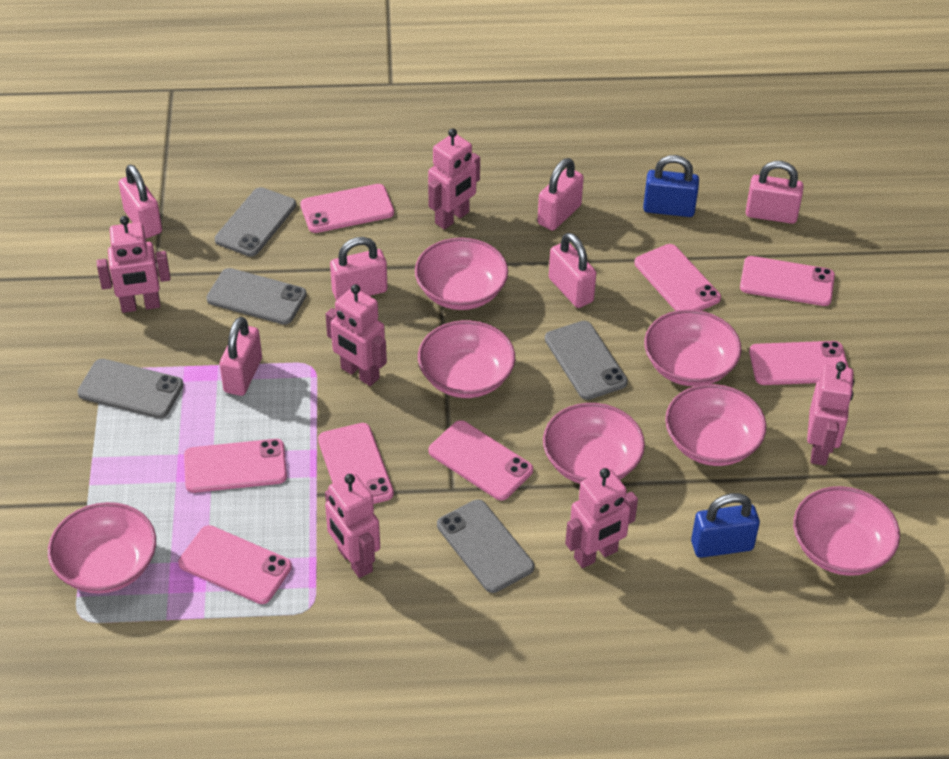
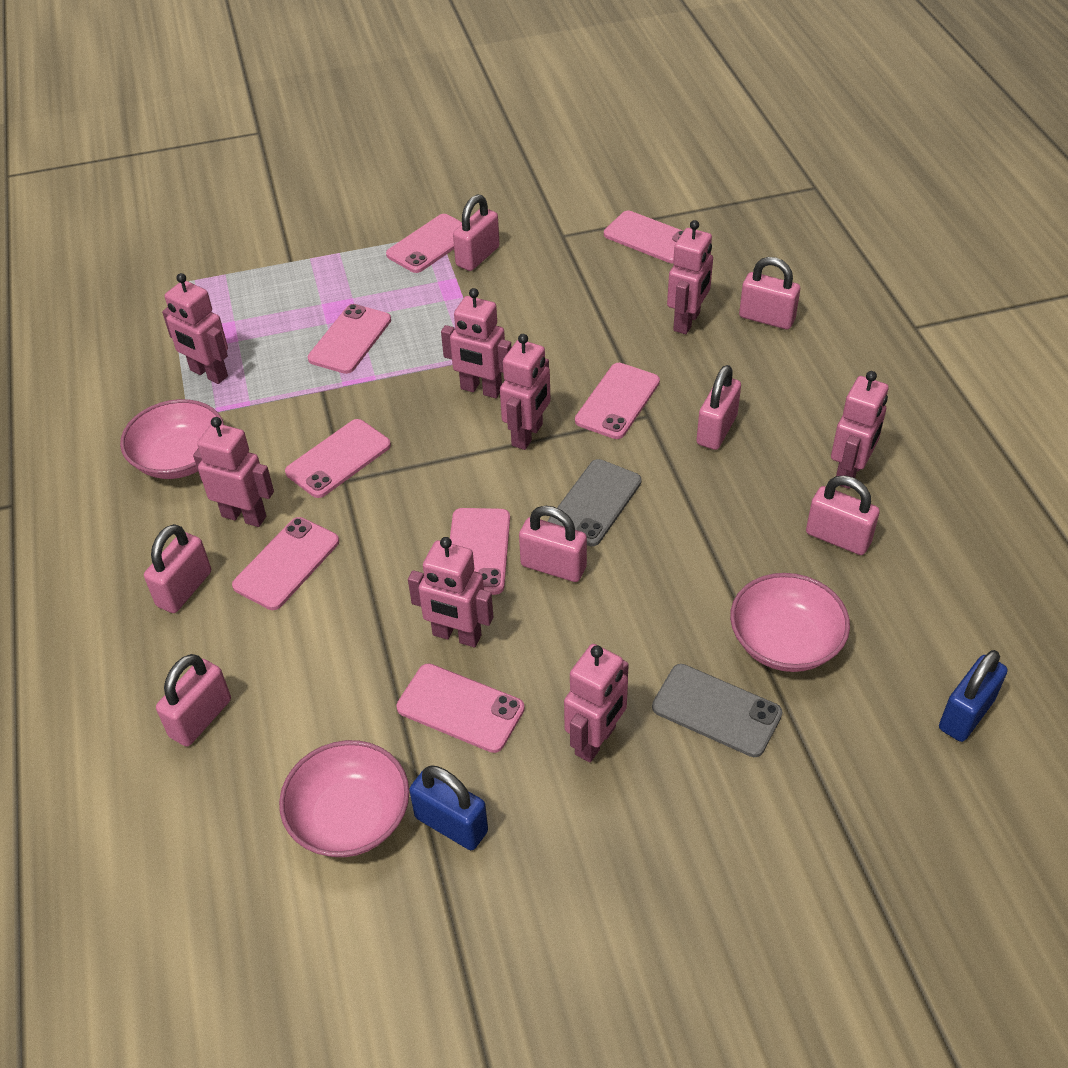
grey phone: [77,359,183,418] [206,268,307,325] [215,187,296,257] [437,499,534,593] [545,321,628,400] = 5 -> [548,459,642,546] [652,664,782,757] = 2
pink bowl: [48,502,156,594] [415,238,508,310] [418,320,515,398] [543,403,645,484] [644,309,741,386] [665,384,766,466] [793,486,900,576] = 7 -> [120,399,224,479] [279,740,410,857] [730,573,850,672] = 3
pink padlock: [119,165,162,238] [220,317,262,396] [330,237,388,300] [537,158,584,231] [549,233,596,308] [746,161,804,224] = 6 -> [144,524,211,613] [156,654,231,747] [453,195,500,271] [519,506,587,582] [696,365,741,450] [739,257,800,329] [806,476,880,555] = 7
pink robot: [97,216,171,313] [325,474,380,578] [326,284,387,386] [428,128,480,230] [565,468,638,568] [807,362,854,466] = 6 -> [162,273,228,384] [193,417,274,527] [408,537,493,647] [441,288,511,398] [500,334,550,450] [564,644,629,762] [667,220,713,334] [831,371,888,489] = 8

